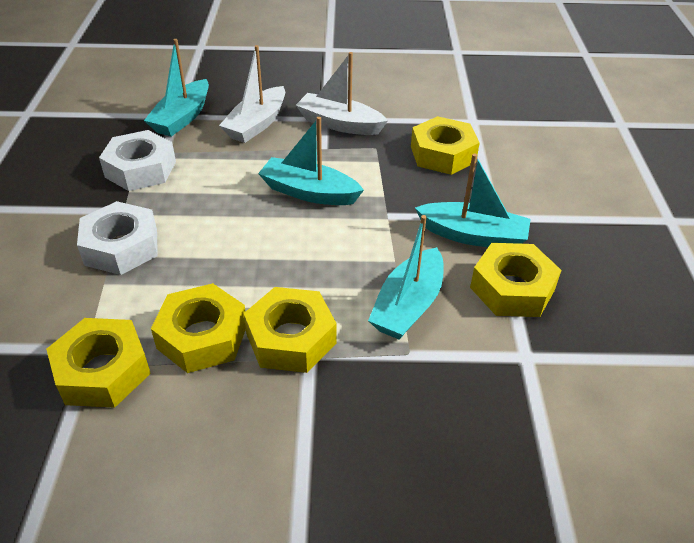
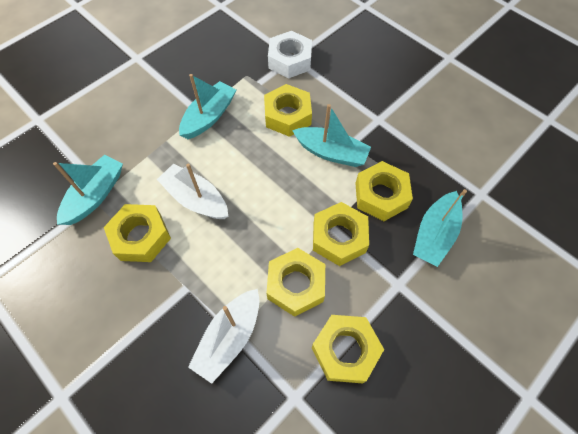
white nut: [77,201,158,275] [99,130,176,191] = 2 -> [268,31,312,78] = 1
yellow nut: [46,318,151,408] [151,283,246,373] [244,287,337,373] [411,116,480,175] [470,243,562,317] = 5 -> [104,204,171,262] [264,84,312,137] [267,248,325,317] [312,315,384,383] [313,202,369,266] [355,161,413,221] = 6

